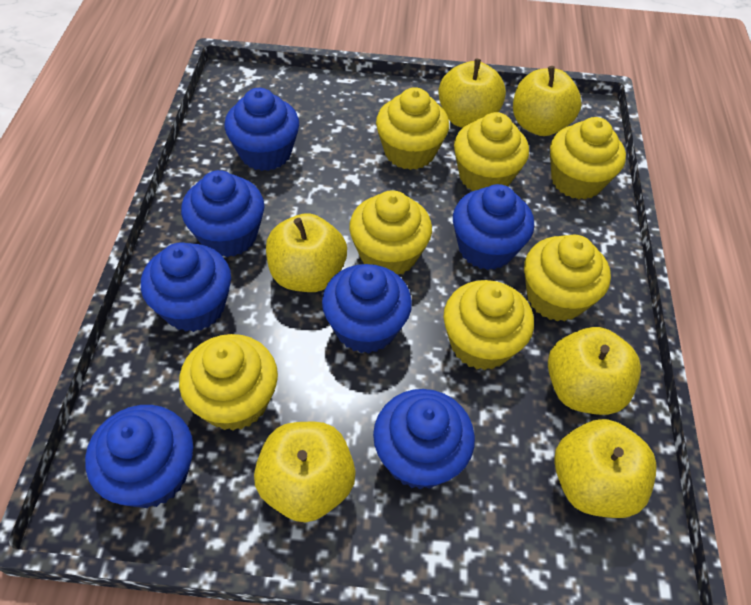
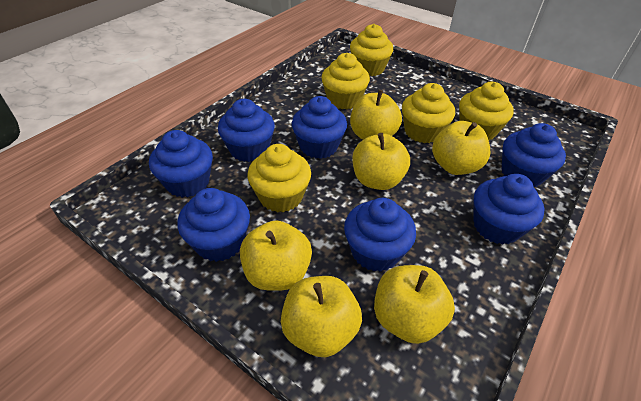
yellow cupcake: [179,334,278,431] [349,190,432,275] [376,87,449,170] [443,280,534,370] [454,112,529,191] [524,235,611,321] [550,117,626,200] = 7 -> [248,144,311,213] [321,53,370,109] [350,24,393,76] [402,83,455,143] [459,82,514,140] = 5

